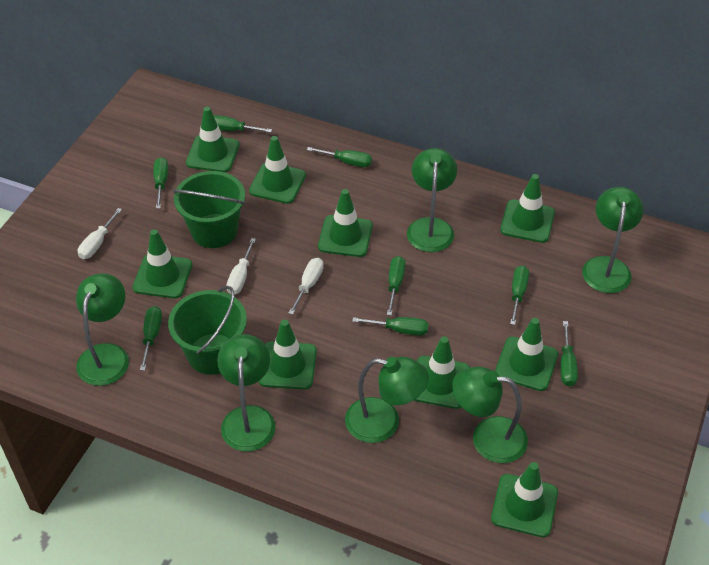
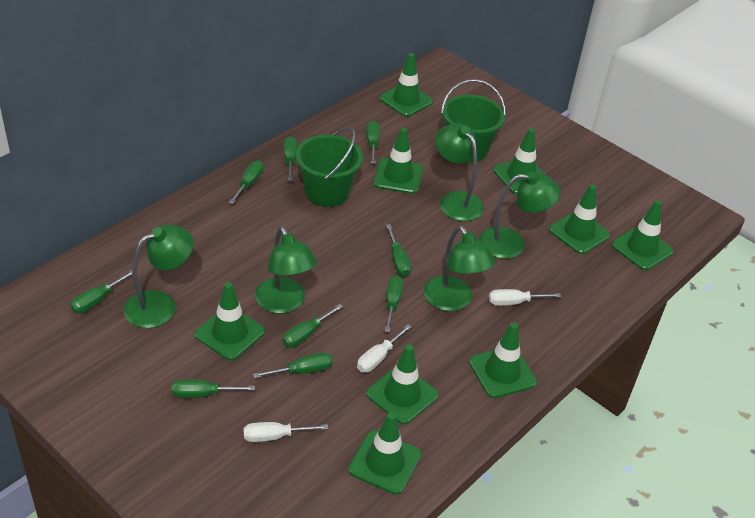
green lamp: [76,273,129,386] [217,334,276,452] [345,357,429,443] [407,148,457,252] [452,367,528,463] [582,187,644,293] = 6 -> [123,224,194,328] [255,226,317,314] [424,226,495,311] [435,123,484,221] [479,171,561,259] = 5
green screwdriver: [140,306,162,371] [154,157,168,209] [213,115,272,133] [307,147,372,167] [352,317,428,336] [387,256,406,316] [510,265,529,325] [560,321,578,387] = 8 -> [70,270,132,313] [172,379,255,398] [229,160,264,204] [253,353,332,378] [282,304,343,347] [284,136,297,181] [367,121,380,164] [384,275,404,332] [386,224,411,276] = 9

